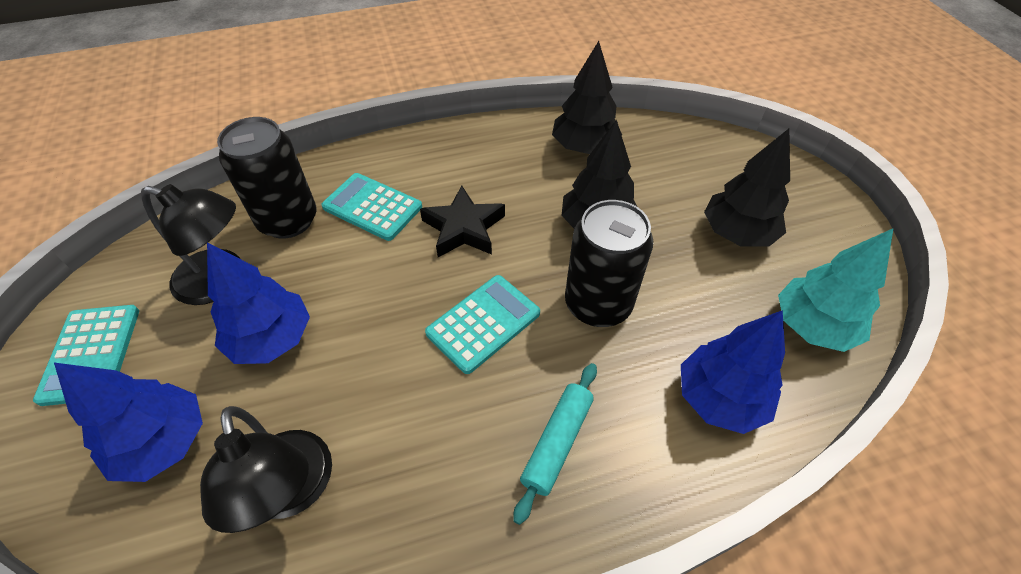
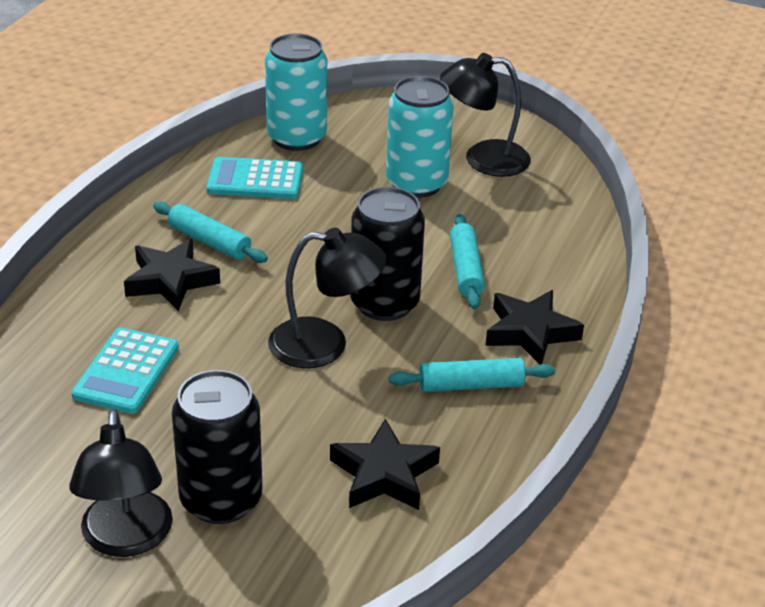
black lamp: [141,184,240,305] [200,406,332,533] = 2 -> [69,409,173,557] [268,228,387,368] [440,53,531,177] = 3
black star: [420,186,505,257] = 1 -> [124,239,220,311] [330,419,440,510] [485,290,584,365] = 3
black tree: [552,41,622,154] [561,120,637,228] [704,129,790,247] = 3 -> none = 0
blue tree: [54,363,203,482] [207,242,310,364] [681,310,785,434] = 3 -> none = 0
turquoise calculator: [33,305,139,406] [321,173,422,241] [425,275,540,374] = 3 -> [71,327,179,414] [206,157,303,199] = 2
turquoise can: none = 0 -> [265,33,327,151] [386,76,454,198] = 2
turquoise rolling pin: [513,363,597,525] = 1 -> [153,202,268,263] [389,358,555,392] [450,214,485,309] = 3
turquoise tree: [778,229,893,352] = 1 -> none = 0

